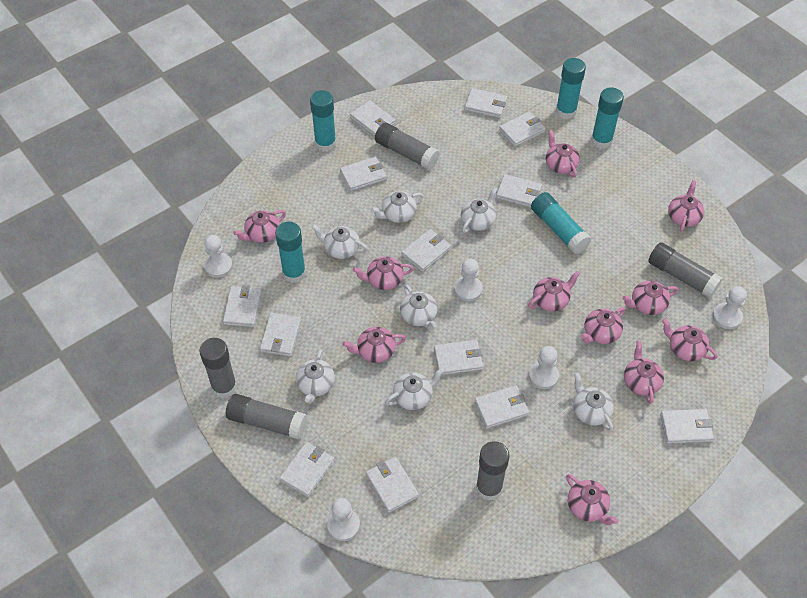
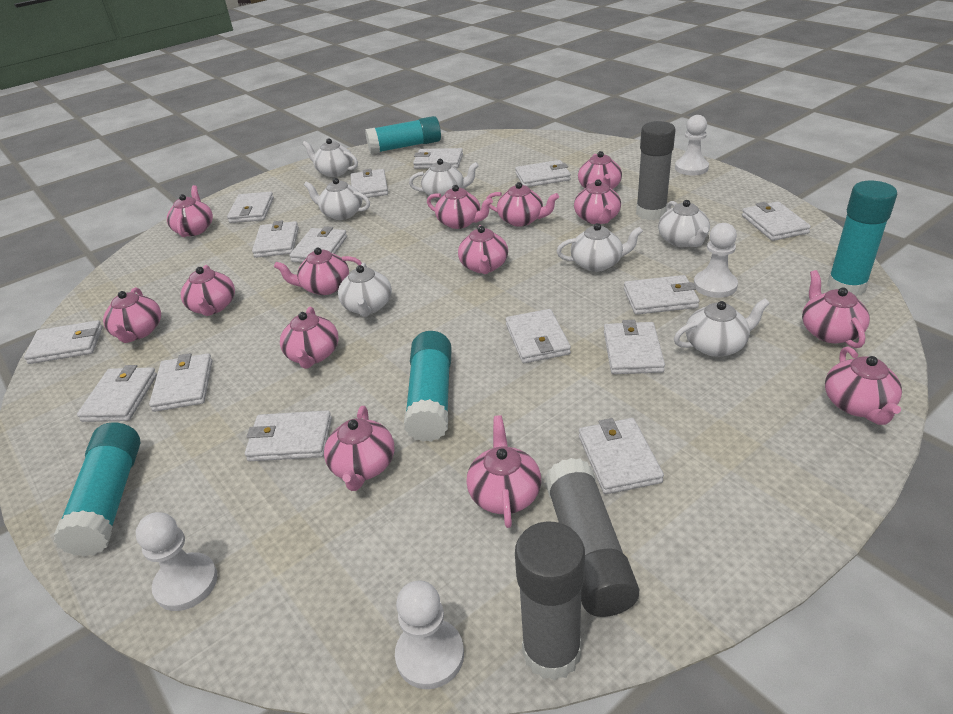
grey glue stick: [199,338,237,399] [226,394,307,440] [375,123,440,170] [476,441,510,501] [648,242,723,298] = 5 -> [515,521,585,681] [545,458,639,617] [636,121,676,220] = 3
pink teapot: [233,210,286,243] [343,327,406,363] [353,256,414,290] [528,271,580,311] [546,130,580,178] [566,474,618,525] [581,307,625,344] [622,281,678,315] [624,341,664,404] [662,318,718,362] [668,180,704,232] = 11 -> [103,287,161,343] [167,185,213,237] [181,265,235,316] [274,248,362,295] [280,306,339,369] [324,406,394,491] [427,185,493,229] [458,225,508,274] [466,415,541,528] [486,182,559,227] [574,179,621,224] [578,151,622,189] [802,270,870,348] [825,347,902,425] = 14
turquoise glue stick: [275,222,306,283] [310,90,336,152] [531,192,592,254] [556,58,586,119] [591,87,624,149] = 5 -> [54,422,141,557] [365,116,441,154] [404,331,452,442] [827,180,897,296] = 4
white pawn: [204,235,233,278] [327,498,360,541] [454,259,483,301] [529,346,559,389] [713,286,747,329] = 5 -> [136,512,218,611] [395,581,464,689] [675,115,709,175] [694,223,738,298] = 4
white wallet: [223,285,262,327] [260,313,301,357] [280,442,335,497] [340,157,387,191] [350,100,395,136] [366,457,419,513] [401,229,451,272] [434,340,483,375] [465,88,507,118] [475,385,529,429] [496,174,542,208] [499,111,546,147] [660,409,714,444] = 13 -> [24,320,103,364] [77,365,157,422] [149,353,212,412] [227,192,274,223] [245,410,332,461] [252,220,299,258] [289,226,347,263] [351,169,388,199] [413,148,463,169] [505,309,571,363] [515,160,571,187] [579,418,664,494] [604,320,665,374] [624,275,700,315] [742,201,811,241] = 15

